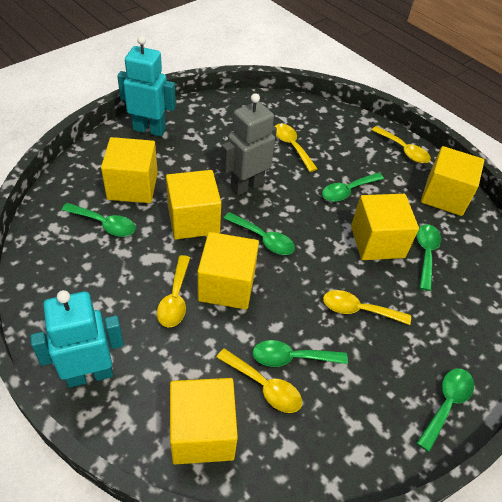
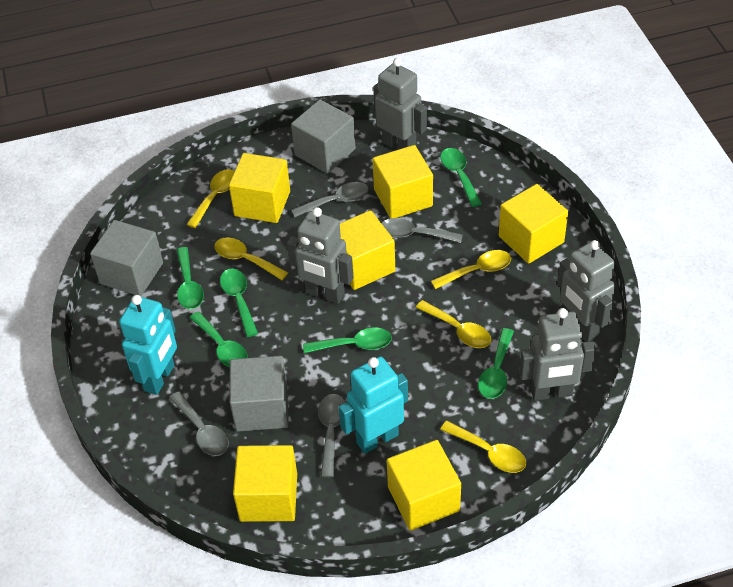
grey cube: none = 0 -> [90,220,163,296] [230,356,289,432] [291,99,355,173] = 3
grey robot: [221,93,277,196] = 1 -> [287,207,353,304] [373,58,427,150] [519,308,596,401] [557,240,615,342] = 4
grey spoon: none = 0 -> [169,392,229,456] [291,182,369,217] [318,394,345,477] [382,218,463,243] = 4

